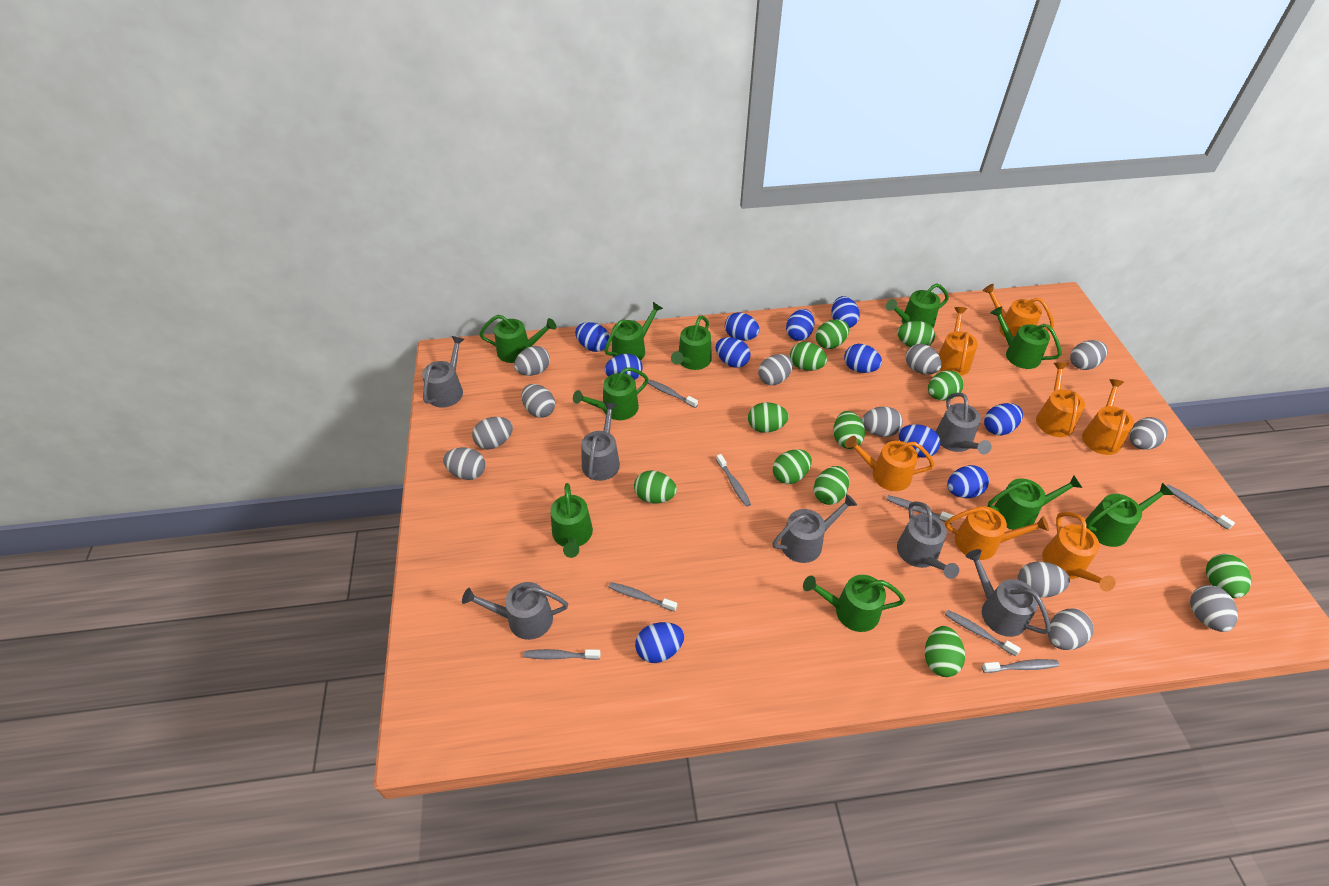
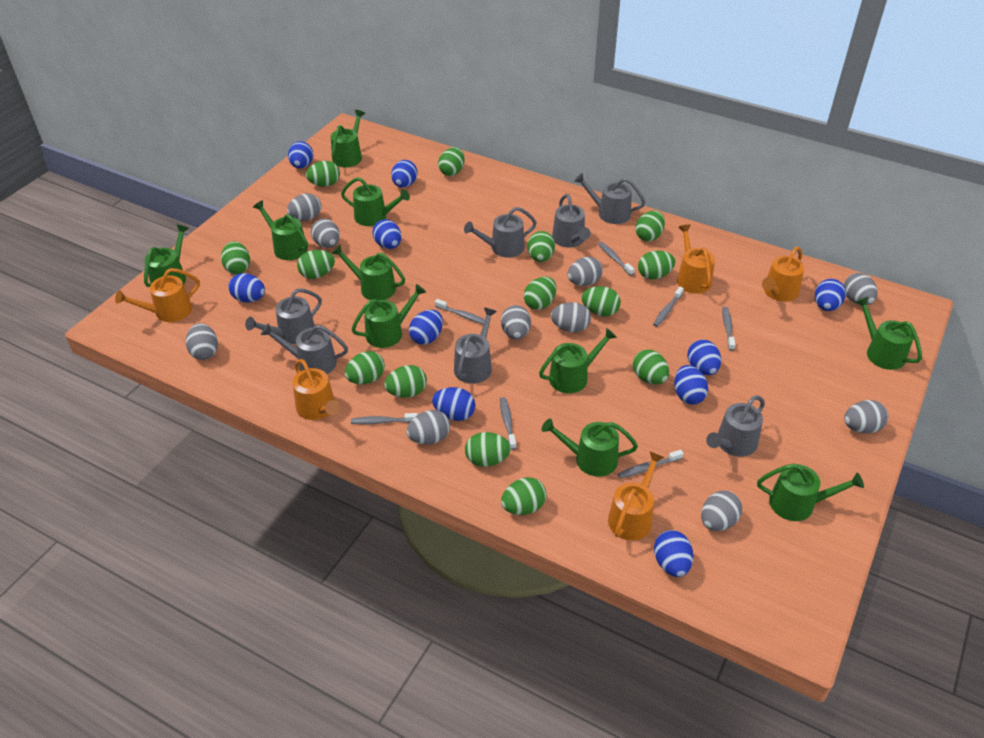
blue egg: [575,322,609,352] [605,354,643,380] [635,622,684,663] [716,337,751,368] [725,312,759,341] [786,309,815,341] [832,296,860,328] [844,344,882,373] [899,424,940,458] [947,465,989,498] [984,403,1023,435] = 11 -> [228,273,265,302] [288,141,313,169] [372,219,401,249] [391,160,417,188] [409,310,443,345] [432,387,475,421] [654,530,693,577] [674,365,708,405] [687,340,721,375] [815,279,846,311] = 10
green egg: [634,470,677,503] [748,402,789,433] [773,449,812,484] [790,342,827,371] [814,466,849,505] [816,319,849,349] [833,411,865,449] [897,321,935,347] [925,626,965,677] [928,370,964,400] [1206,554,1251,598] = 11 -> [221,241,250,274] [297,250,335,279] [306,161,340,187] [345,351,385,384] [384,365,427,398] [438,147,465,176] [465,432,511,467] [501,477,546,515] [524,277,557,310] [527,231,555,262] [581,286,621,317] [633,349,669,384] [635,211,665,241] [638,250,676,279] = 14
grey egg: [443,447,485,480] [472,417,513,449] [514,346,550,376] [522,384,555,418] [758,354,793,385] [862,406,903,437] [906,344,942,375] [1018,562,1070,598] [1048,609,1093,650] [1070,340,1108,370] [1129,417,1168,450] [1190,585,1238,632] = 12 -> [186,323,218,360] [287,193,321,221] [311,219,340,248] [406,410,450,445] [501,305,531,339] [551,302,591,332] [567,257,603,286] [701,491,742,531] [844,273,877,305] [844,400,888,434] = 10
grey toothbrush: [524,649,601,660] [608,582,677,612] [648,380,698,408] [716,454,751,507] [886,495,955,524] [945,610,1021,657] [982,659,1059,673] [1166,484,1235,530] = 8 -> [351,413,418,424] [435,299,485,325] [500,397,516,450] [598,242,634,276] [618,450,684,478] [653,287,684,327] [722,307,735,351] = 7
orange watering can: [845,436,934,491] [939,307,978,376] [945,506,1049,560] [982,284,1054,338] [1036,363,1085,437] [1042,512,1116,591] [1082,379,1134,455] = 7 -> [115,268,200,322] [293,359,340,420] [608,451,664,540] [677,224,715,294] [762,247,804,302] = 5

